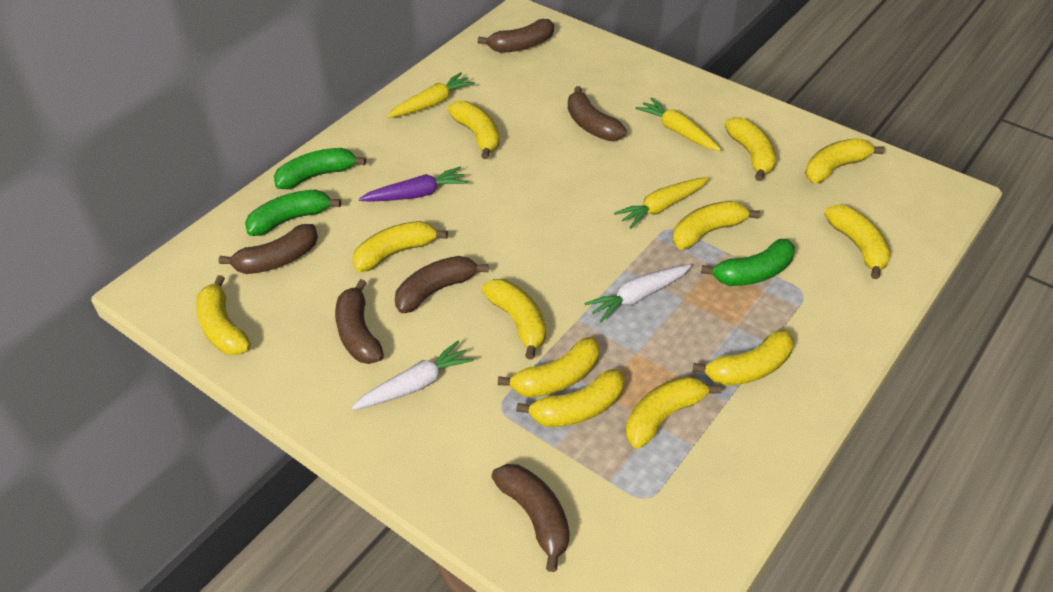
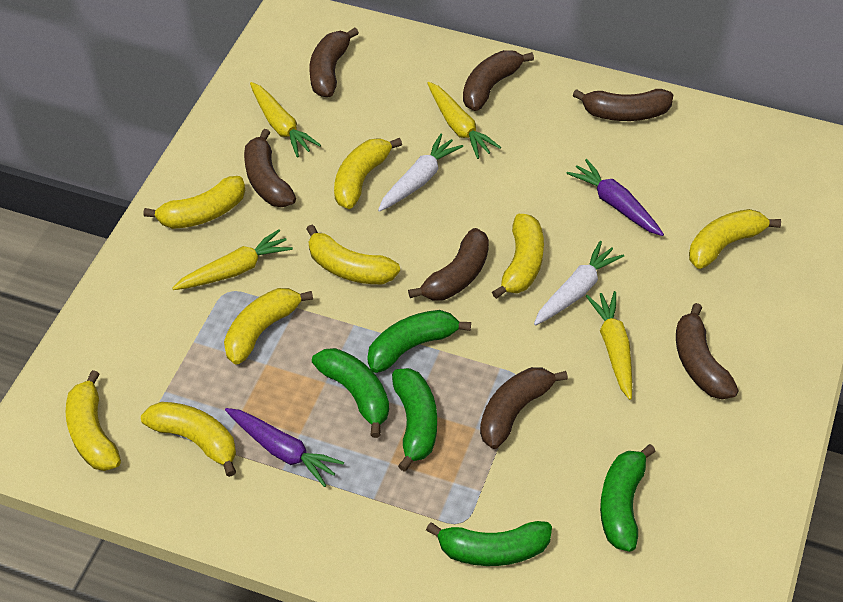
brown banana: [219,224,318,274] [335,279,384,364] [395,256,489,313] [478,19,554,53] [492,464,570,572] [568,86,627,141] = 6 -> [244,129,296,207] [309,28,359,97] [408,228,489,300] [463,50,534,111] [480,367,568,449] [573,89,673,121] [676,303,739,399] = 7
green banana: [245,189,341,236] [274,148,366,189] [701,239,795,286] = 3 -> [312,348,389,438] [367,310,471,373] [392,368,437,472] [426,521,552,566] [600,444,656,552] = 5
purple carrot: [359,167,468,202] = 1 -> [225,408,344,487] [566,159,664,236] = 2
yellow banana: [196,275,251,355] [352,221,448,272] [448,101,499,159] [482,279,546,360] [498,337,600,398] [516,369,625,427] [626,376,721,449] [673,201,760,249] [692,329,794,386] [724,117,776,181] [805,138,885,183] [824,205,891,279] = 12 -> [66,370,121,471] [141,402,236,477] [143,176,245,229] [224,288,313,365] [306,224,400,284] [334,138,402,209] [492,214,544,299] [689,209,781,269] = 8
yellow carrot: [387,72,475,118] [614,177,709,229] [635,97,721,151] = 3 -> [172,229,293,290] [250,82,321,158] [427,82,501,159] [586,291,632,400] = 4

